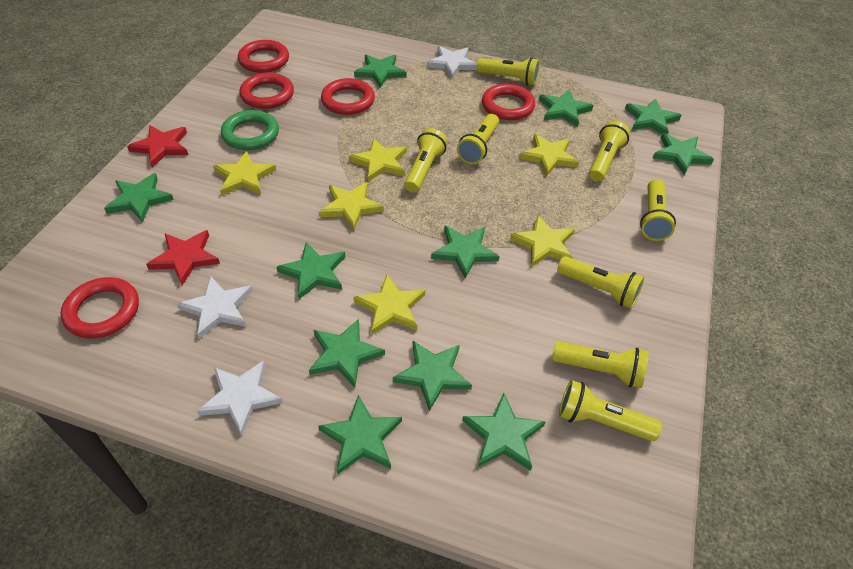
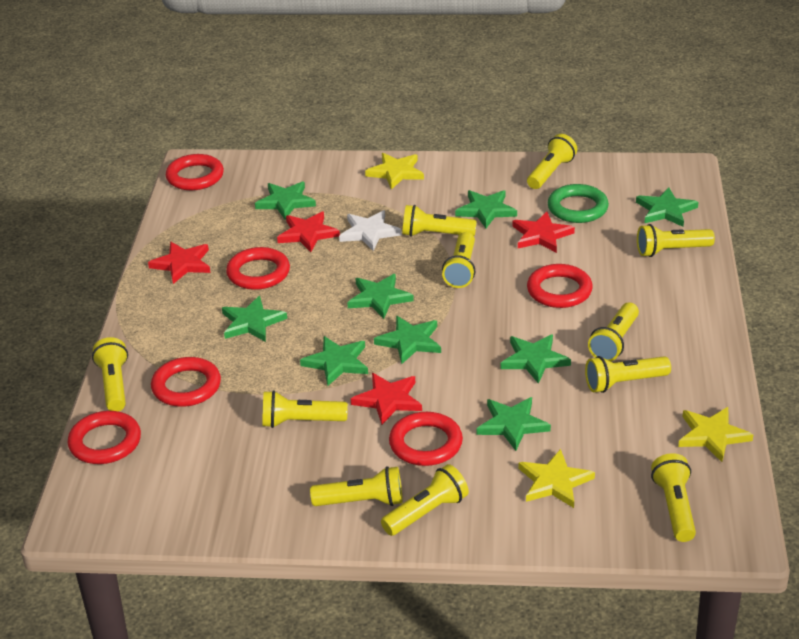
green star: [104,173,174,222] [277,242,345,299] [309,319,385,388] [318,395,402,475] [354,55,406,88] [393,341,472,411] [431,226,500,279] [462,393,546,471] [539,90,593,127] [625,98,681,134] [653,133,714,175] = 11 -> [222,296,287,342] [255,181,316,220] [300,336,368,386] [347,274,414,319] [374,316,441,364] [455,190,517,228] [476,397,551,451] [501,334,571,384] [636,188,698,227] = 9
red ring: [61,277,139,338] [238,40,289,73] [239,73,294,109] [321,78,375,115] [482,84,535,120] = 5 -> [68,411,141,464] [151,357,221,407] [166,154,224,190] [226,247,290,290] [389,412,463,466] [527,264,593,308] = 6
red star: [127,125,188,167] [146,230,220,285] = 2 -> [148,242,211,284] [277,212,340,252] [351,373,422,425] [512,212,575,253] = 4
white star: [177,276,252,339] [197,360,283,436] [427,46,477,79] = 3 -> [339,210,402,251] = 1
yellow flashlight: [404,128,448,193] [457,114,499,164] [477,57,540,86] [552,341,649,388] [557,256,644,309] [559,380,662,441] [589,121,630,182] [640,179,676,241] = 8 -> [92,337,128,411] [262,390,348,428] [310,466,403,506] [381,464,469,536] [402,205,477,237] [442,232,475,288] [527,134,577,189] [585,356,671,393] [588,303,639,361] [637,224,715,257] [651,453,696,542] = 11
yellow star: [213,151,276,195] [319,182,384,230] [349,138,407,182] [354,274,425,335] [510,215,575,267] [519,134,579,177] = 6 -> [365,153,424,190] [519,449,595,508] [678,407,753,462] = 3

